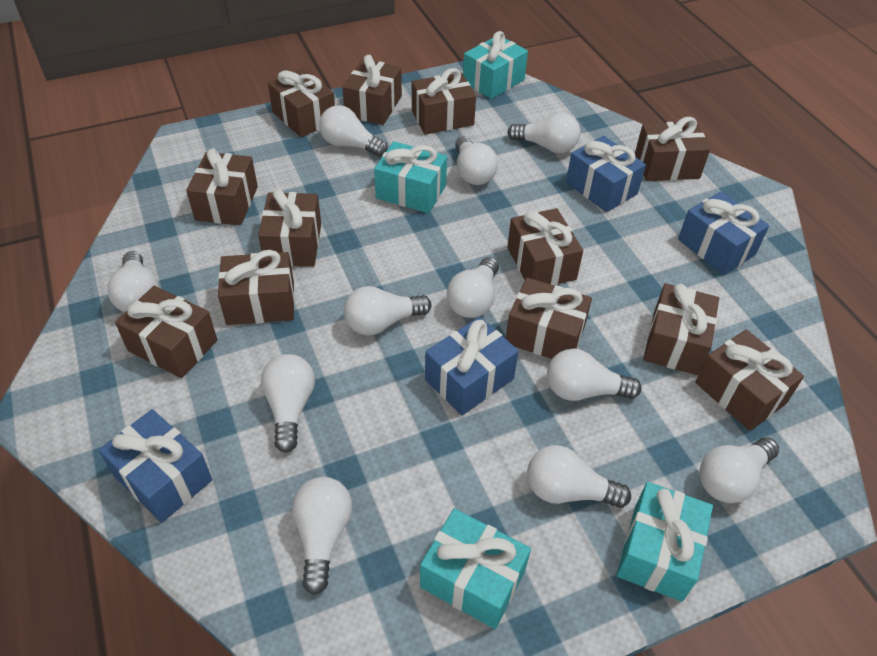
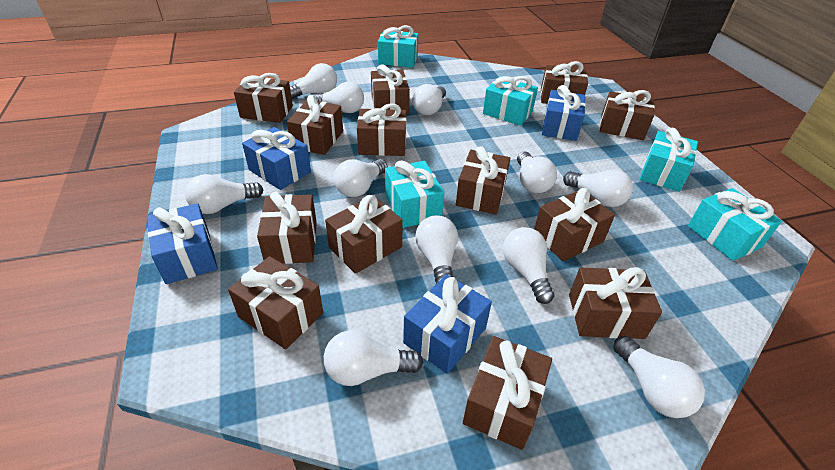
brown gift: [115,286,217,378] [186,148,258,225] [218,250,295,325] [258,189,321,267] [268,68,335,137] [342,55,402,125] [412,68,476,134] [506,277,592,359] [507,208,583,285] [635,117,710,181] [643,283,719,375] [695,329,804,431] = 12 -> [228,256,323,349] [234,73,293,123] [257,191,317,264] [287,95,343,155] [325,195,403,274] [357,103,406,156] [371,64,410,114] [456,146,510,214] [463,336,552,450] [534,188,615,261] [541,61,588,104] [569,267,662,339] [600,90,655,140] = 13
turquoise gift: [374,141,447,213] [420,508,531,629] [463,31,528,99] [617,482,713,602] = 4 -> [378,25,419,68] [385,160,445,228] [483,76,538,126] [640,128,698,192] [688,188,782,261] = 5

